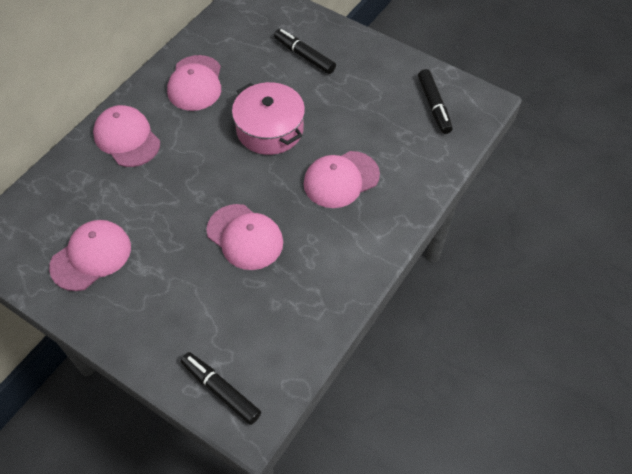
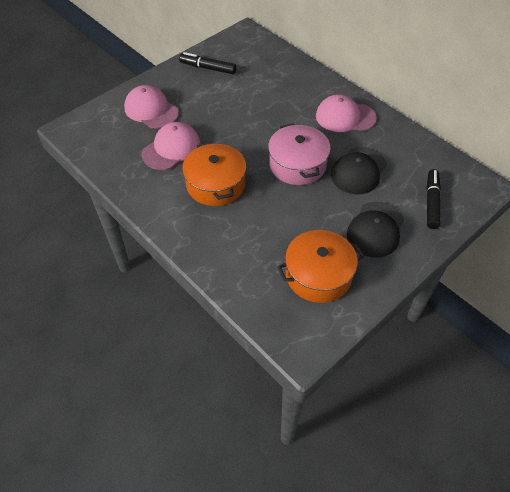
black cap: none = 0 -> [331,147,387,195] [347,202,404,258] = 2
black marker: [181,352,261,425] [274,29,336,74] [418,69,453,134] = 3 -> [179,52,236,74] [426,169,441,229] = 2
orange pot: none = 0 -> [182,142,247,206] [277,230,364,303] = 2
pink cap: [49,220,131,291] [93,105,160,167] [167,55,221,111] [206,204,283,270] [304,151,380,208] = 5 -> [124,85,179,129] [142,122,200,170] [316,95,377,132] = 3

